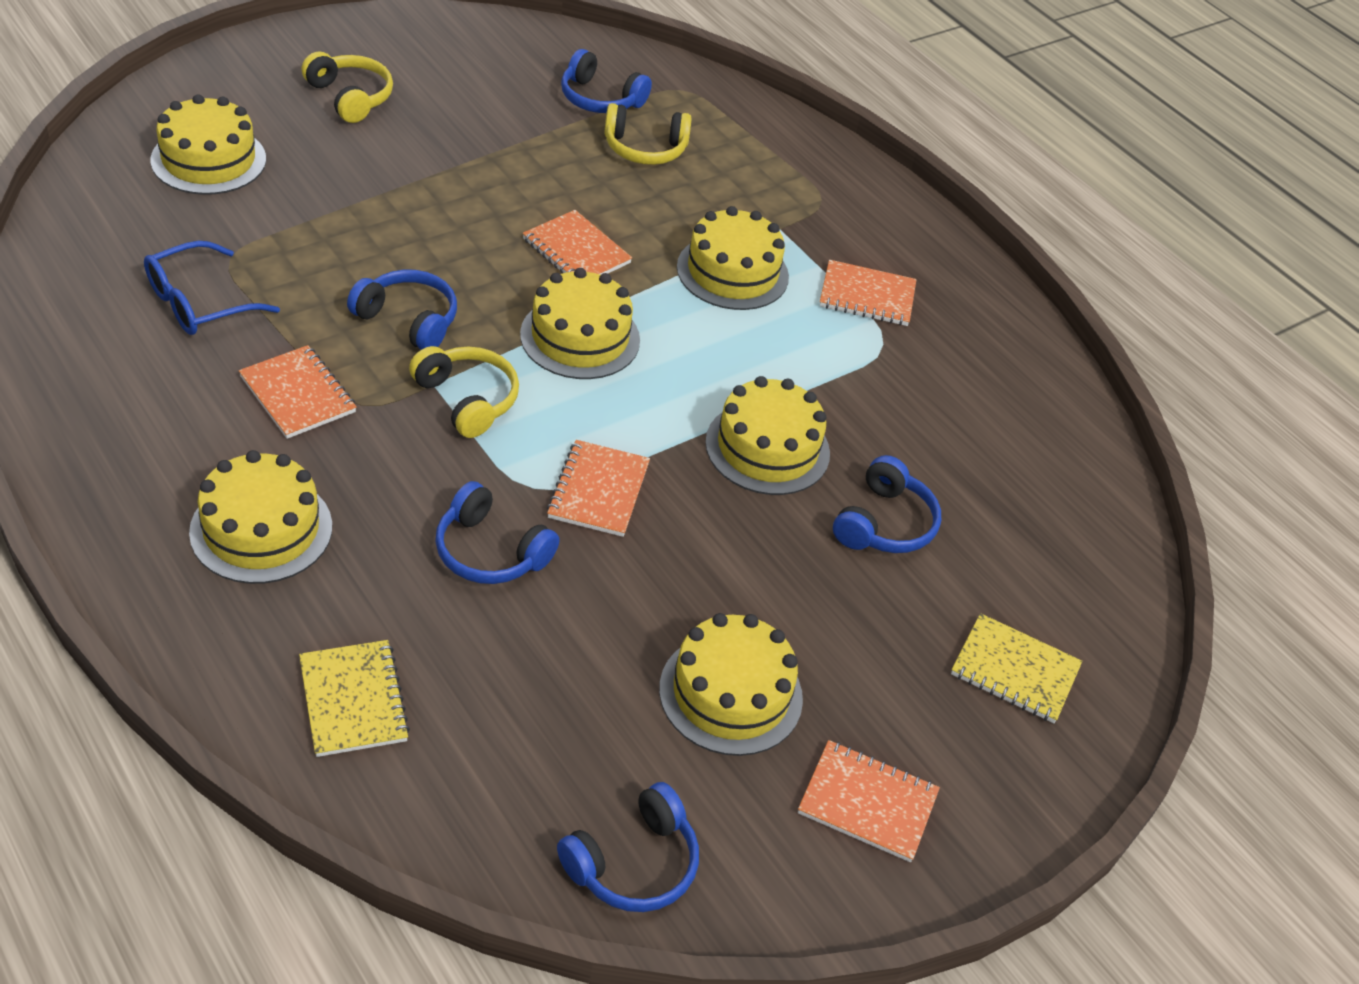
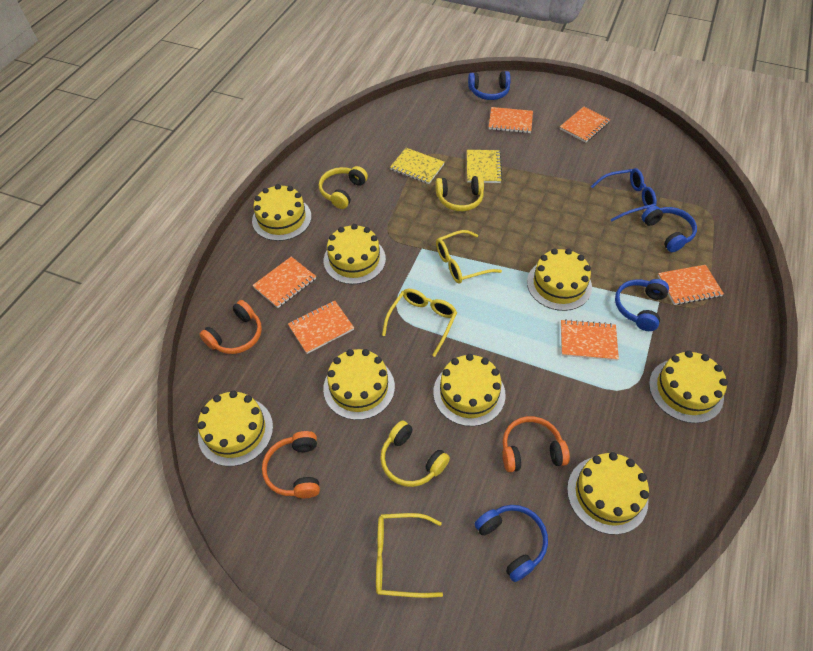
blue headphones: [347,269,457,350] [435,481,560,584] [557,782,699,912] [561,49,652,113] [833,455,941,553] = 5 -> [468,71,511,100] [474,505,548,582] [615,279,669,331] [641,206,697,252] = 4
orange headphones: none = 0 -> [200,300,262,354] [262,431,320,498] [503,416,570,472] = 3
orange notebook: [239,345,357,439] [523,210,632,275] [547,440,650,537] [798,740,940,862] [819,260,916,326] = 5 -> [252,257,316,308] [288,300,354,354] [489,107,533,133] [560,107,610,143] [561,319,619,361] [658,265,724,305] = 6
yellow cake: [150,94,266,195] [189,450,332,584] [520,268,640,379] [659,613,803,756] [677,206,789,310] [705,376,830,495] = 6 -> [198,391,273,466] [252,184,311,241] [323,349,395,420] [324,224,386,284] [433,354,506,426] [527,248,592,311] [567,452,649,535] [649,351,728,423] = 8
yellow glasses: none = 0 -> [376,513,443,598] [382,289,457,357] [436,230,502,284] = 3

